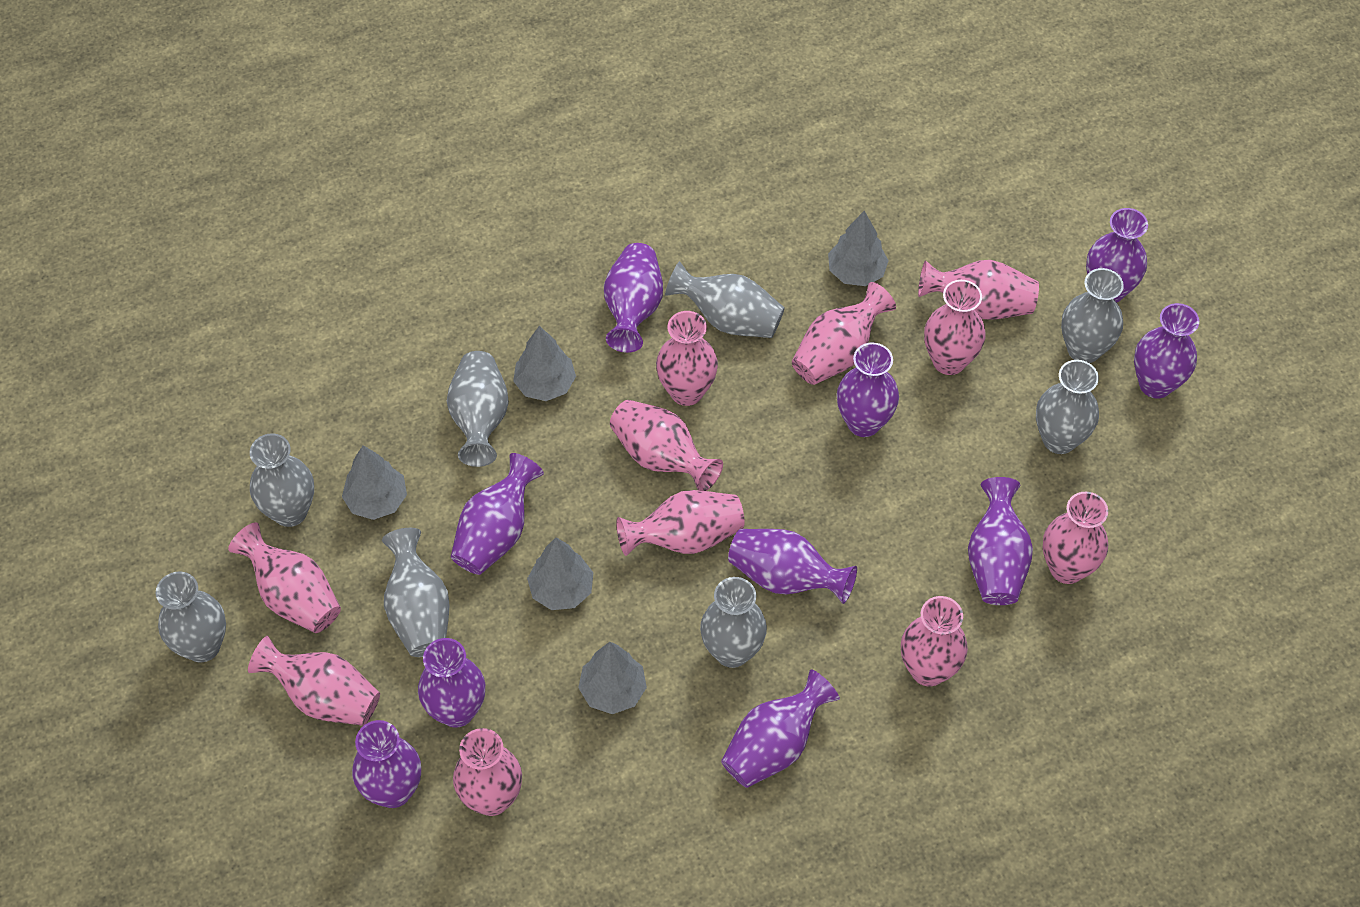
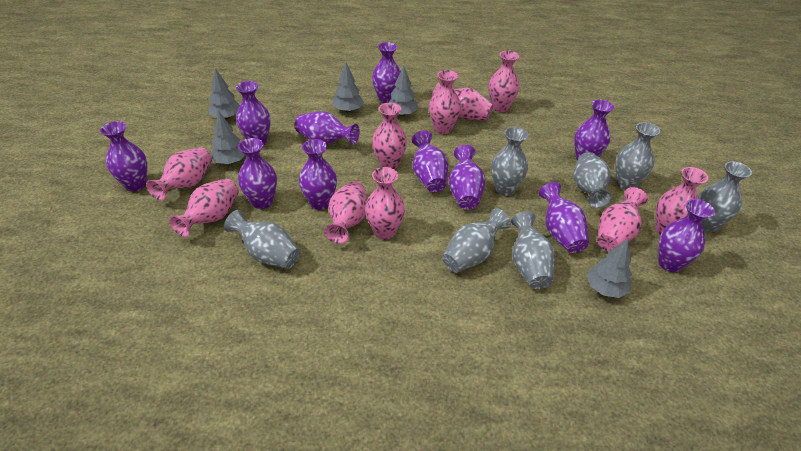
grey vase: [156,572,226,662] [250,433,314,527] [382,528,450,657] [447,351,509,467] [665,261,785,338] [700,577,767,668] [1036,360,1099,454] [1061,268,1124,363] = 8 -> [224,210,300,269] [442,208,511,273] [491,127,528,196] [511,211,555,289] [574,152,612,208] [616,122,660,190] [698,161,752,232] = 7
pink vase: [228,522,341,633] [248,636,380,726] [453,728,522,816] [610,400,723,491] [616,490,745,556] [656,311,718,406] [792,282,896,385] [901,596,968,686] [918,260,1039,320] [924,280,986,375] [1043,492,1108,584] = 11 -> [146,147,212,200] [169,179,239,237] [325,181,367,244] [365,167,405,240] [372,103,407,169] [429,70,461,134] [432,82,493,121] [489,50,520,112] [597,187,648,252] [656,167,708,235] = 10
purple vase: [352,720,421,808] [418,638,485,728] [451,453,544,575] [604,243,663,353] [721,669,840,788] [728,529,857,604] [837,342,899,437] [968,477,1033,605] [1086,208,1148,303] [1134,303,1199,398] = 10 -> [100,121,147,192] [236,81,271,145] [238,138,277,209] [295,111,360,145] [299,139,337,210] [372,42,401,103] [412,130,448,192] [449,145,485,210] [539,182,589,253] [574,100,614,161] [658,199,715,272] = 11

